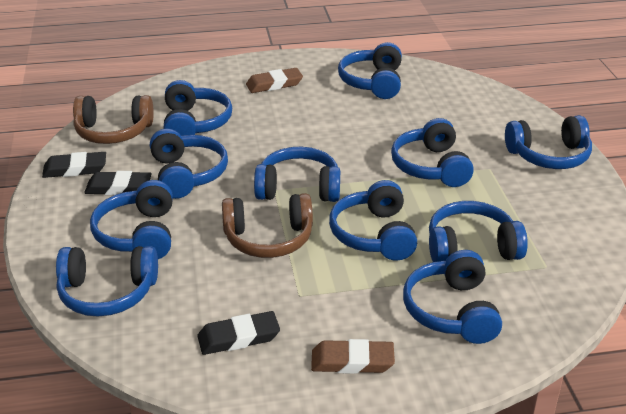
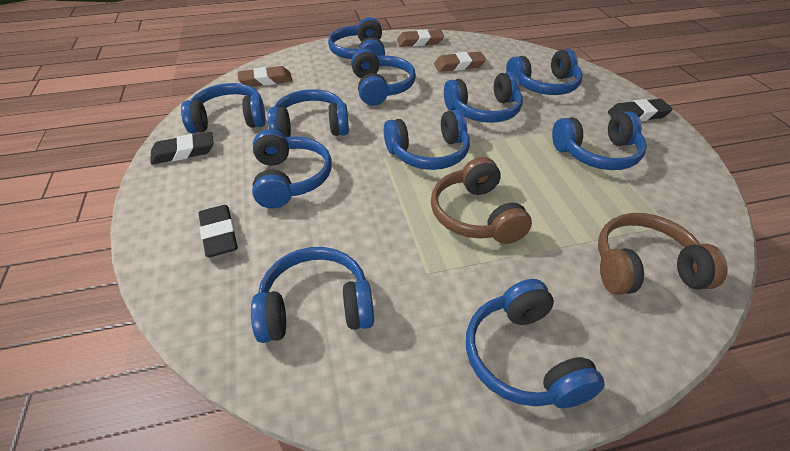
brown eraser: [246,68,303,93] [311,339,395,374] = 2 -> [238,66,292,87] [397,29,444,47] [434,52,486,72] = 3

